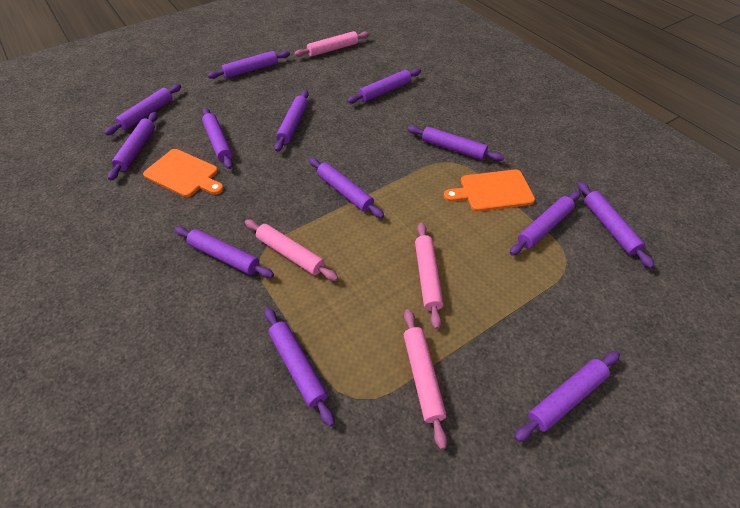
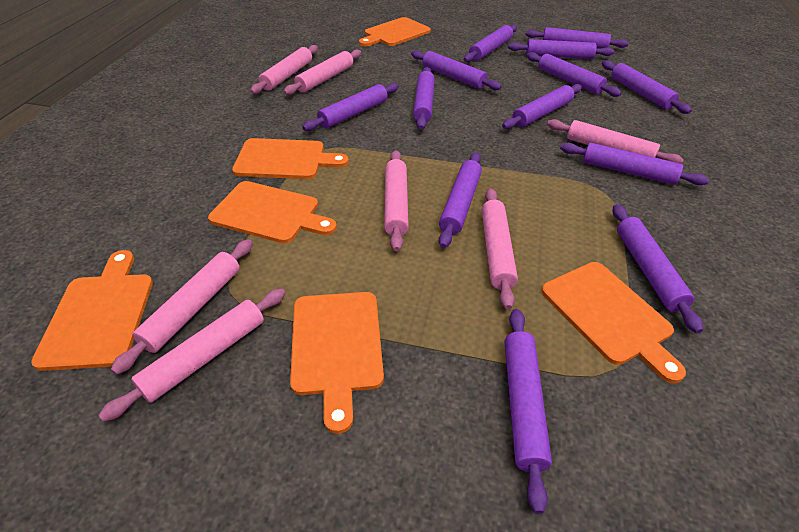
orange cutting board: [143,149,224,197] [444,169,535,211] = 2 -> [31,250,153,371] [208,181,337,243] [232,138,349,179] [290,292,384,434] [359,17,431,46] [541,262,686,383] = 6
pink rolling pin: [245,219,338,281] [294,31,369,57] [404,309,447,449] [415,223,444,329] = 4 -> [98,288,285,422] [111,239,253,375] [250,45,318,94] [283,50,361,95] [384,150,409,251] [482,188,518,310] [547,119,684,164] = 7

